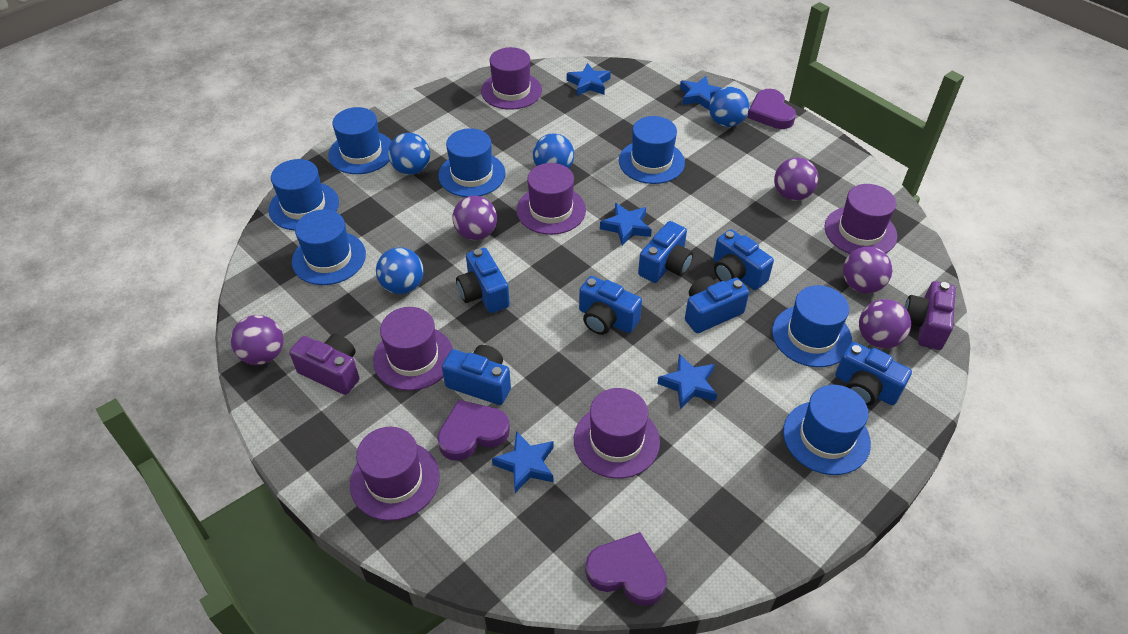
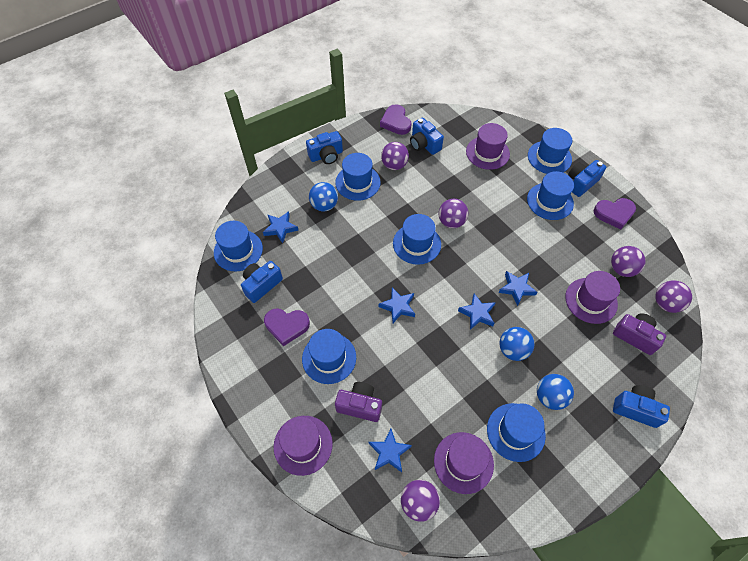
blue ball: [376,247,424,294] [388,133,430,175] [533,133,574,168] [709,87,749,127] = 4 -> [309,182,338,211] [500,327,535,361] [537,374,574,410] = 3
blue camera: [442,345,511,405] [456,248,510,313] [579,276,642,335] [638,221,693,283] [685,276,749,333] [713,229,774,290] [835,342,912,406] = 7 -> [241,261,283,303] [306,131,343,164] [410,118,444,155] [568,160,606,197] [613,385,670,428] = 5
purple hat: [350,427,440,521] [373,307,453,391] [481,47,542,110] [516,163,586,235] [574,388,660,479] [824,184,897,254] = 6 -> [274,416,333,476] [434,432,494,494] [466,123,510,170] [565,271,620,324] = 4

